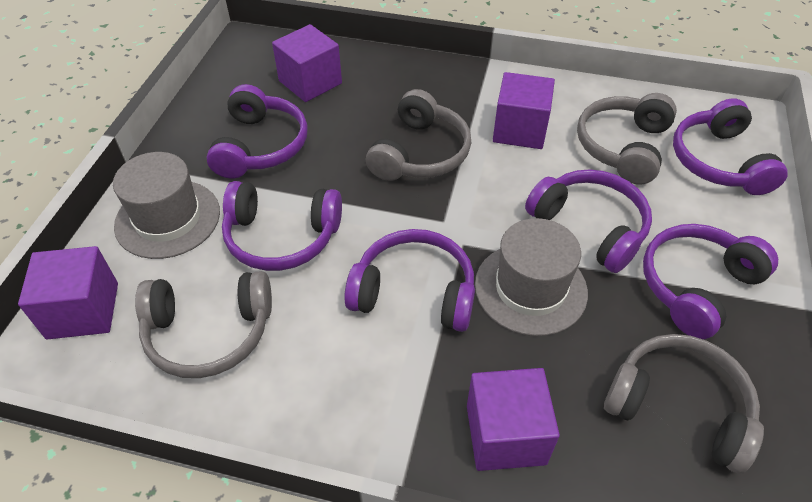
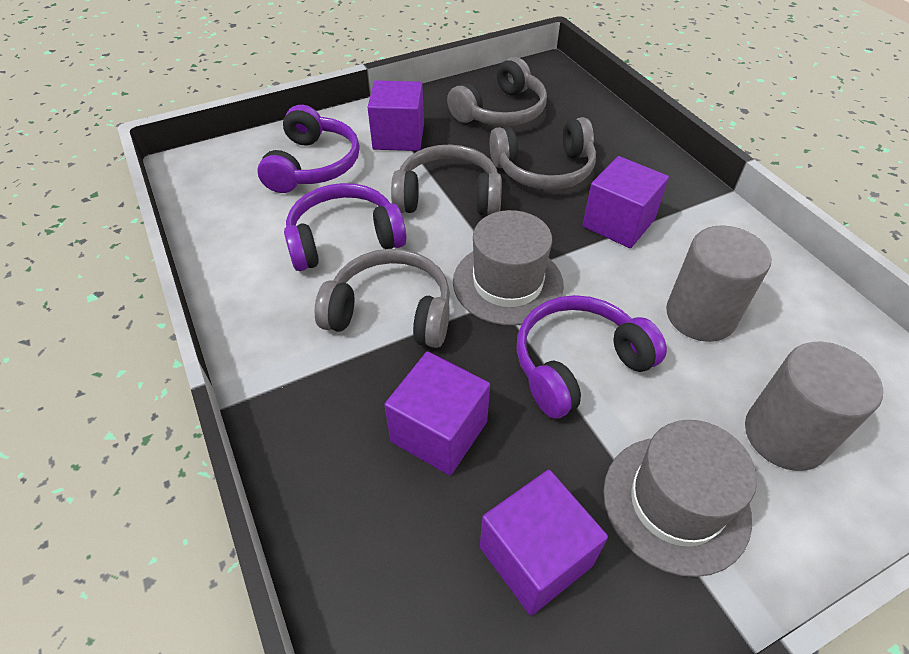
grey cylinder: none = 0 -> [666,225,771,342] [745,342,883,471] = 2
purple headphones: [207,84,308,179] [222,181,342,271] [344,229,475,332] [525,169,652,273] [643,224,778,339] [673,98,788,195] = 6 -> [257,105,360,193] [284,183,406,271] [517,295,667,419] = 3

